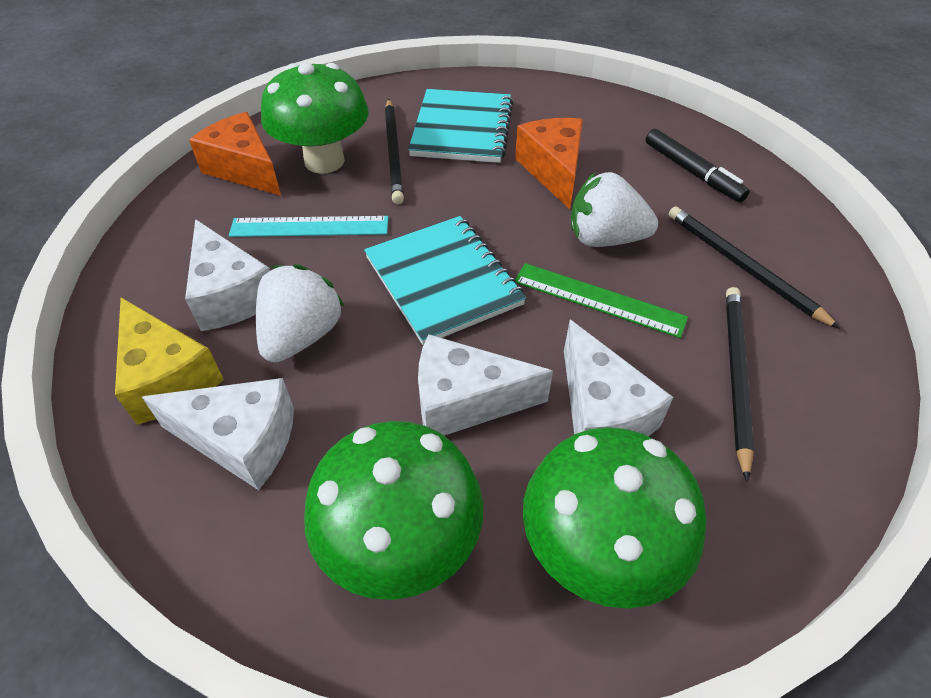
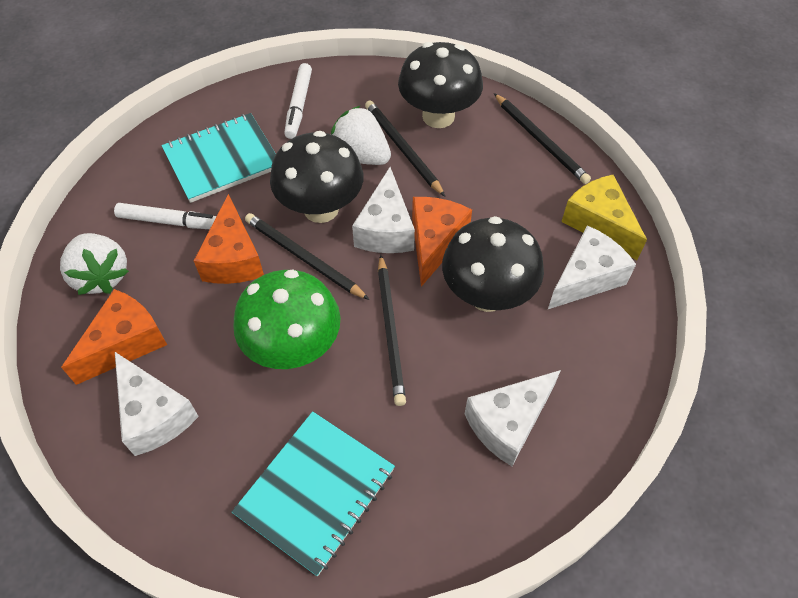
black marker: [646,129,750,202] = 1 -> none = 0
black mushroom: none = 0 -> [270,131,363,223] [398,42,483,128] [442,216,544,312] = 3
black pencil: [385,99,404,204] [669,206,841,329] [726,287,754,482] = 3 -> [245,213,370,300] [365,100,445,196] [378,254,406,406] [494,93,591,184] = 4
green mushroom: [261,63,369,174] [304,421,483,600] [523,427,707,609] = 3 -> [233,270,341,369] = 1
green ruler: [515,263,688,338] = 1 -> none = 0
orange cheese: [189,112,281,196] [515,118,583,209] = 2 -> [61,289,167,385] [194,194,264,284] [412,197,472,287] = 3
turquoise ruler: [229,216,388,237] = 1 -> none = 0
white marker: none = 0 -> [114,203,217,229] [284,63,312,139] = 2

